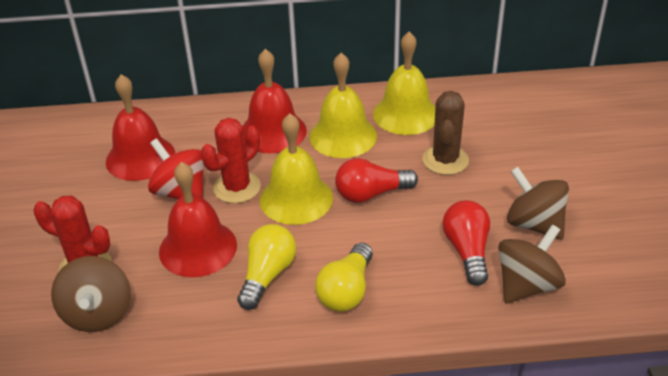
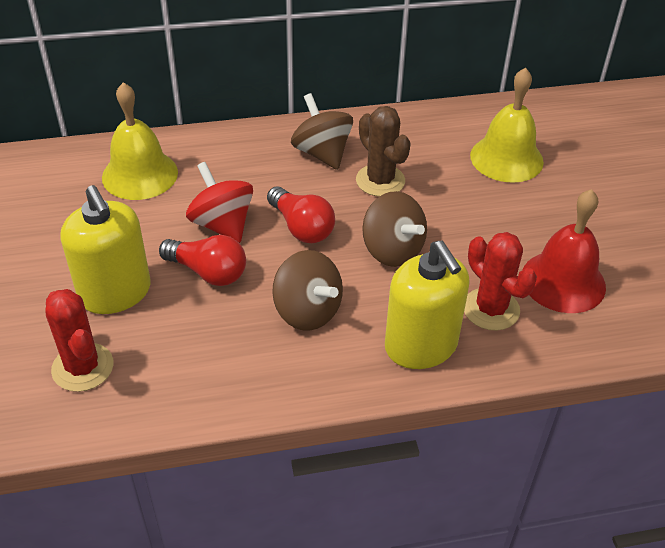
red bell: [106,74,175,181] [159,162,237,277] [242,49,307,153] = 3 -> [523,189,606,313] = 1
yellow bell: [260,113,333,225] [309,53,377,158] [373,32,435,135] = 3 -> [102,82,178,200] [470,67,544,183] = 2
yellow light bulb: [237,224,296,310] [315,243,373,311] = 2 -> none = 0
yellow soap dispenser: none = 0 -> [60,185,151,314] [385,241,470,369] = 2

